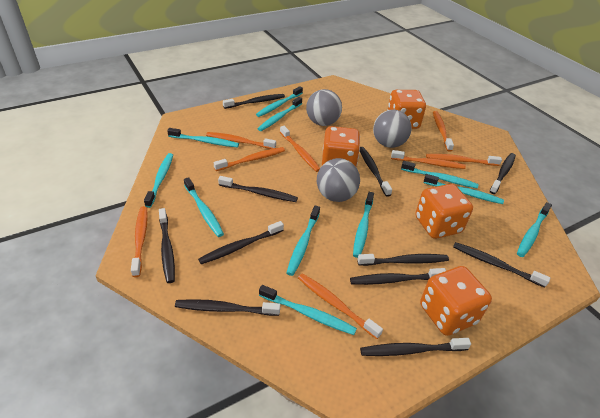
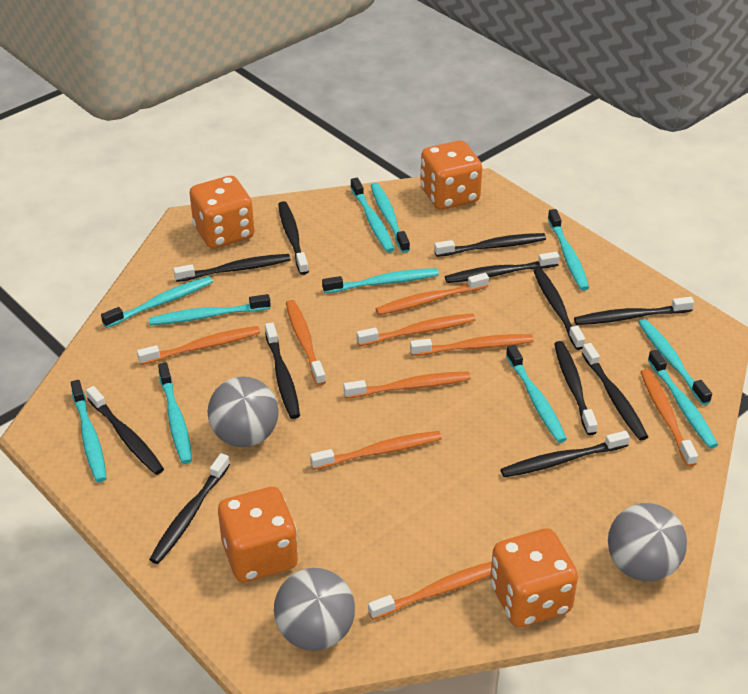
black toothbrush: [159,208,175,283] [175,299,280,316] [198,221,284,264] [218,176,298,202] [223,94,285,109] [350,268,446,285] [357,254,449,266] [360,147,392,197] [360,338,471,356] [453,242,550,288] [490,153,516,194] = 11 -> [86,386,164,475] [149,453,230,564] [173,254,290,282] [265,322,300,419] [278,201,309,275] [434,233,546,257] [445,252,560,283] [501,431,630,477] [534,268,585,350] [554,341,598,435] [574,297,694,325] [582,343,648,441] = 12
orange toothbrush: [131,206,148,277] [206,132,276,149] [214,147,285,171] [280,126,320,172] [298,273,383,339] [391,150,466,169] [426,154,502,166] [433,111,454,152] = 8 -> [137,326,260,365] [286,300,326,385] [310,431,442,470] [344,371,471,398] [357,313,476,346] [368,562,492,620] [376,273,489,315] [410,334,533,356] [641,369,698,467] = 9

